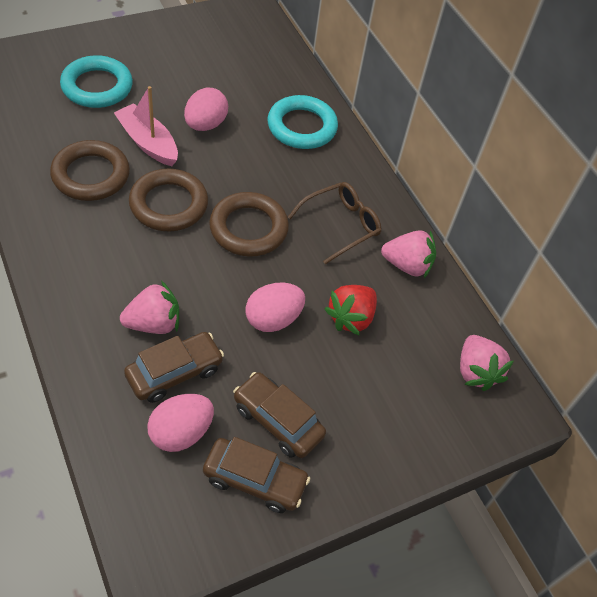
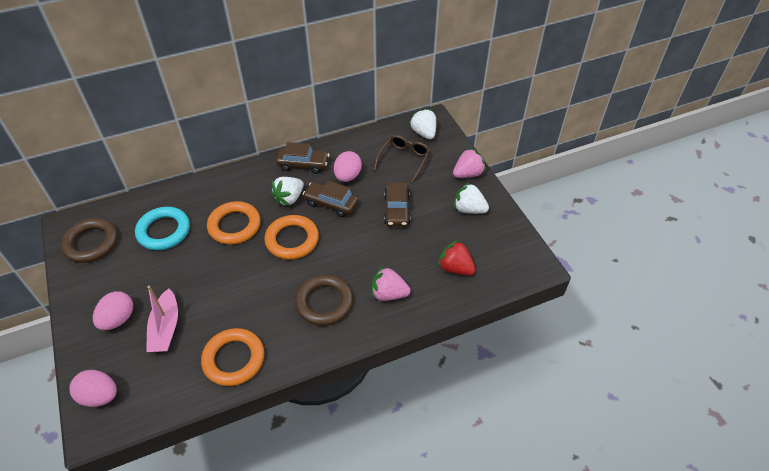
brown ring: [50,140,130,201] [129,169,208,231] [209,192,289,257] = 3 -> [61,218,118,263] [295,274,353,326] = 2
orange ring: none = 0 -> [201,328,264,386] [207,201,261,245] [264,215,319,259] = 3
pink strawberry: [120,281,179,334] [381,230,436,278] [460,335,514,391] = 3 -> [372,266,411,301] [453,148,486,178] = 2
turquoise ring: [60,55,133,108] [267,95,338,149] = 2 -> [135,207,190,250] = 1
white strawberry: none = 0 -> [271,177,304,206] [409,108,436,139] [454,182,489,214] = 3

